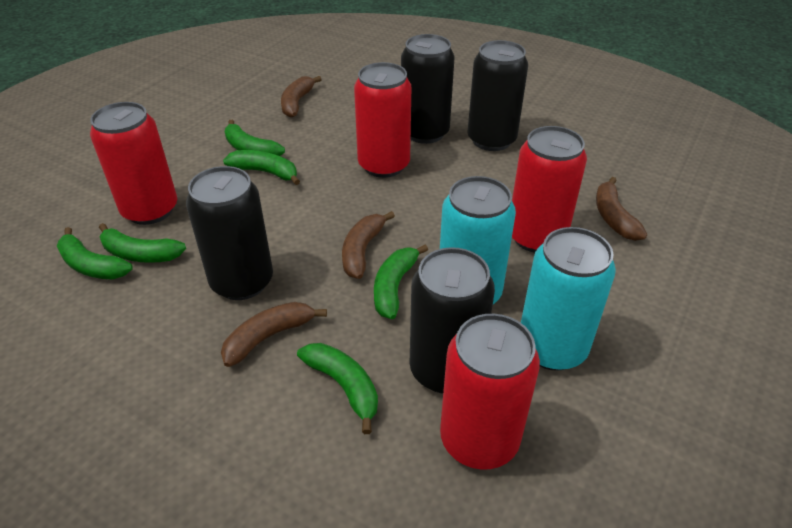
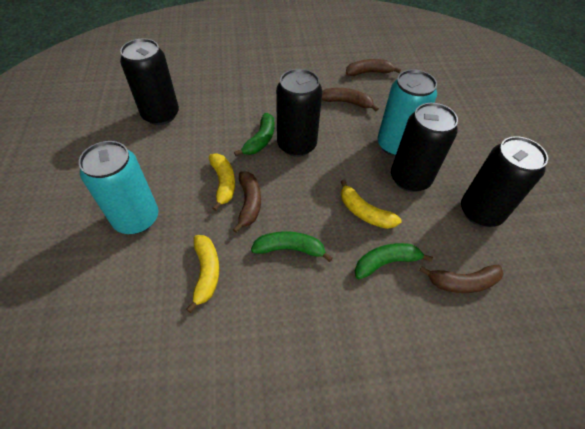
green banana: [57,227,133,279] [99,223,186,263] [223,150,300,185] [224,120,285,156] [297,343,378,434] [374,245,428,319] = 6 -> [234,113,275,156] [251,231,333,262] [355,243,433,279] = 3
red can: [90,102,177,225] [354,62,411,178] [440,314,540,469] [512,126,587,253] = 4 -> none = 0
yellow banana: none = 0 -> [186,235,219,313] [209,154,235,211] [341,179,402,229] = 3

